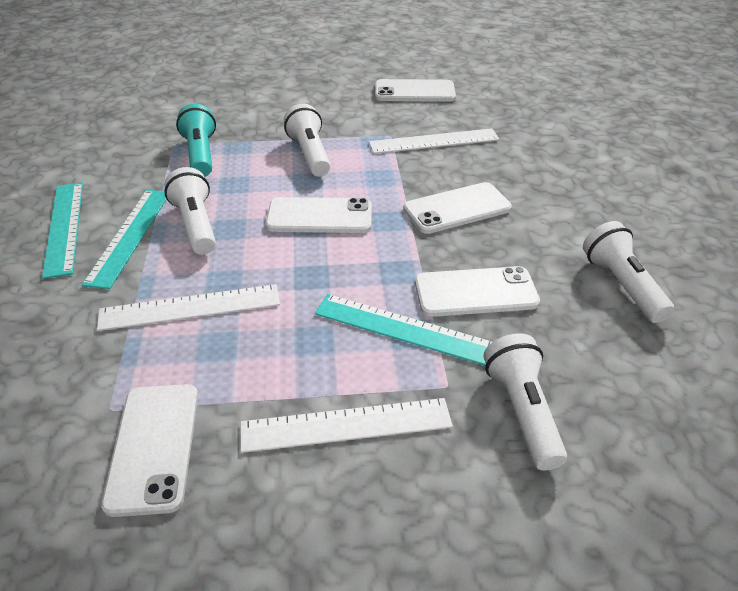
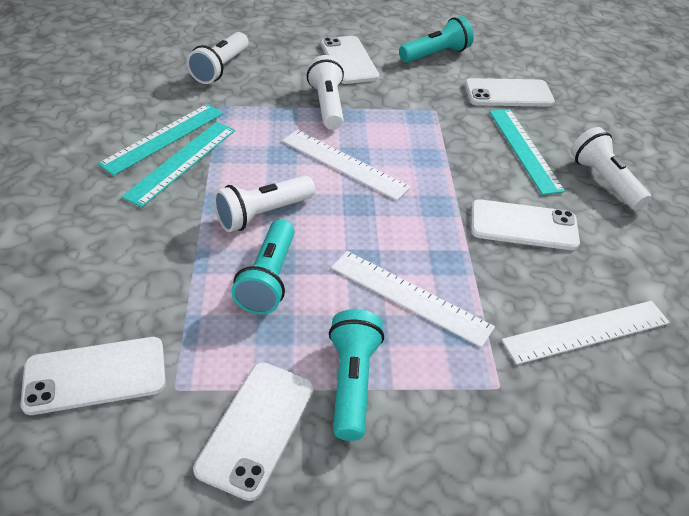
turquoise flashlight: [176,104,216,177] = 1 -> [231,219,294,314] [329,309,384,441] [399,16,474,63] = 3

